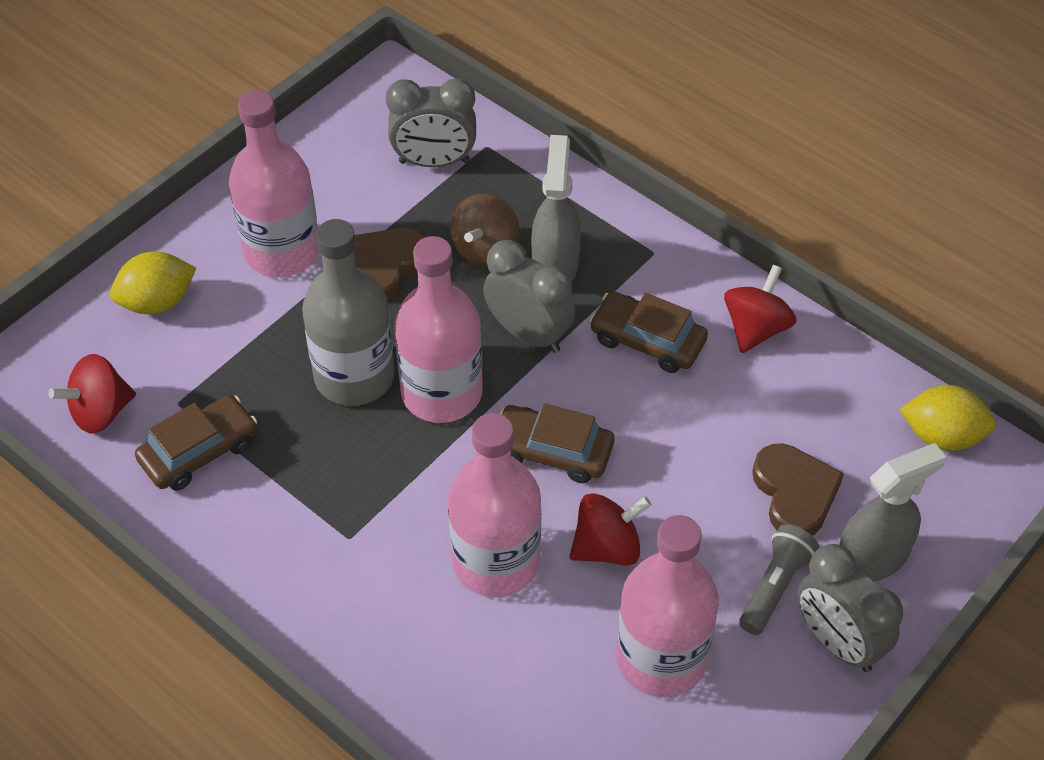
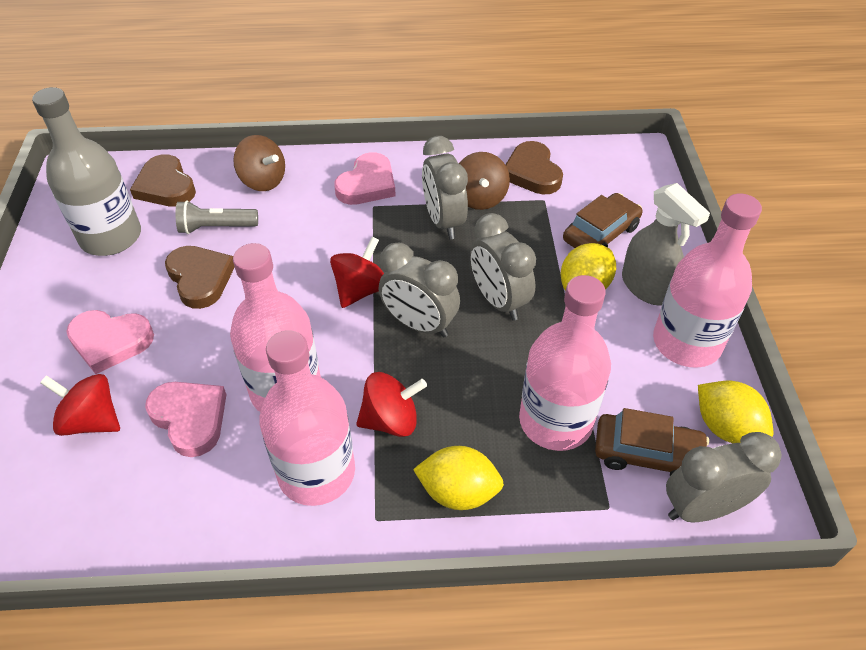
brown car: [135,395,258,491] [500,404,614,483] [590,291,708,373] = 3 -> [563,193,642,248] [595,408,709,476] = 2
brown heart: [354,228,425,301] [752,443,844,536] = 2 -> [130,154,196,207] [165,246,235,309] [506,141,563,195] = 3
brown spinning top: [450,194,520,267] = 1 -> [233,135,285,191] [459,152,510,210] = 2
grey clock: [386,78,476,167] [483,240,575,353] [797,544,903,672] = 3 -> [379,243,460,337] [422,136,468,239] [470,213,536,320] [666,432,782,522] = 4
grey spray bottle: [531,135,581,282] [839,443,946,582] = 2 -> [622,183,710,306] = 1
pink heart: none = 0 -> [66,310,154,374] [145,382,227,457] [334,152,396,205] = 3
yellow lemon: [110,252,196,314] [900,385,996,451] = 2 -> [413,446,504,510] [561,243,616,291] [698,381,773,443] = 3

